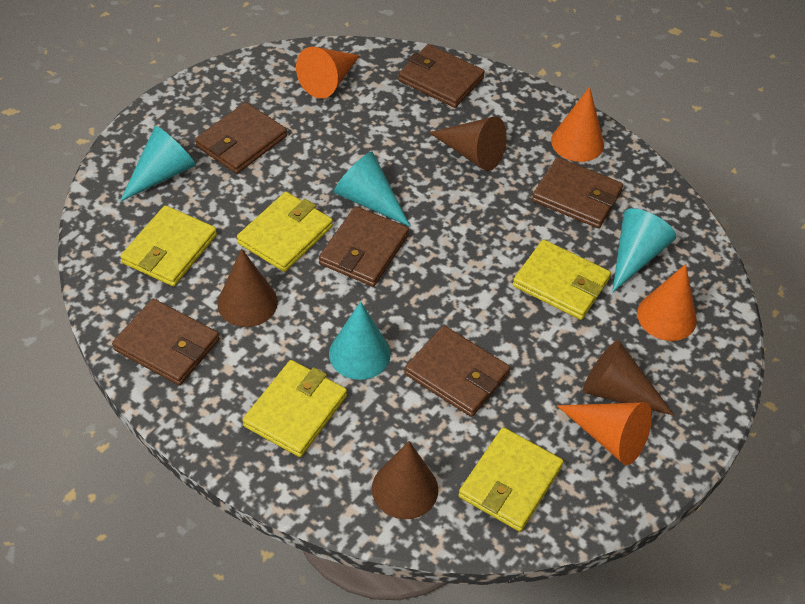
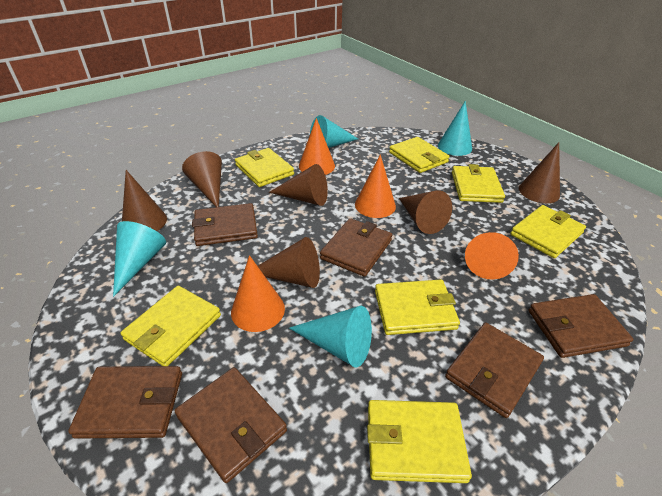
brown cone: [217,249,278,327] [372,441,438,519] [429,116,506,171] [583,340,674,416] = 4 -> [122,170,167,231] [182,151,222,207] [258,237,320,288] [269,164,328,206] [399,190,452,234] [519,142,560,203] = 6
yellow wallet: [120,205,217,286] [237,192,333,272] [243,360,347,457] [458,427,564,532] [513,239,611,320] = 5 -> [120,286,221,366] [235,148,294,187] [367,400,472,483] [375,280,460,335] [389,137,450,173] [452,164,505,203] [510,205,586,258] = 7

